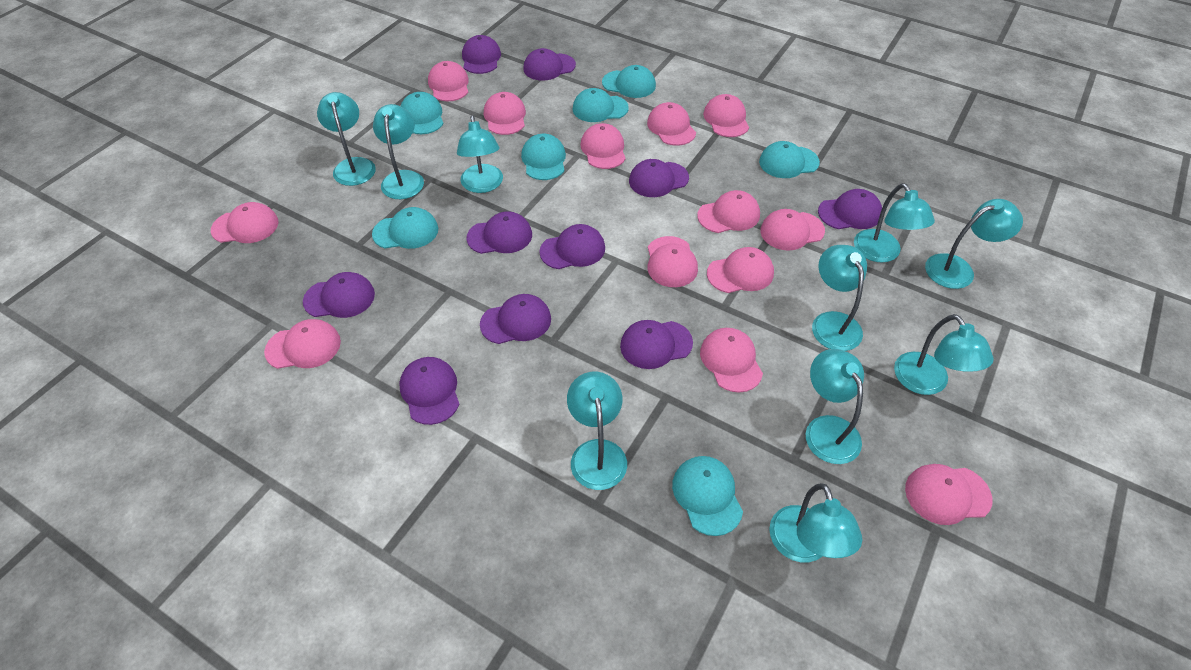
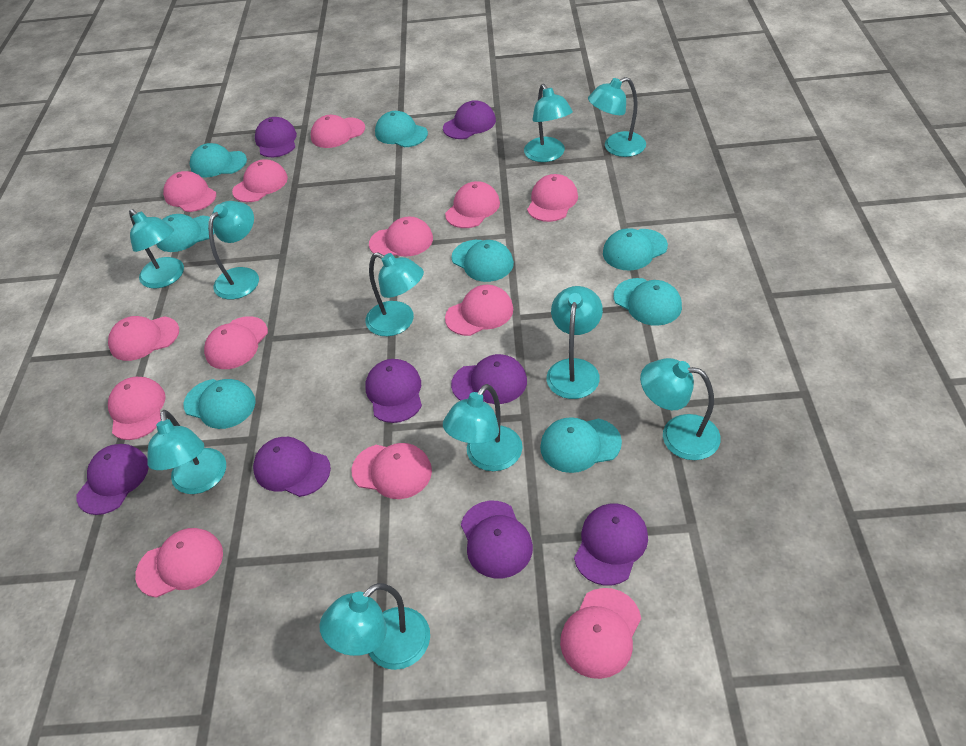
purple cap: [303,272,375,318] [399,357,460,425] [462,35,501,74] [466,211,532,254] [480,294,551,344] [523,48,576,81] [539,224,605,269] [620,320,693,369] [629,159,689,197] [818,189,882,229] = 10 -> [76,444,149,515] [253,437,331,497] [255,117,297,157] [365,359,422,423] [443,100,496,139] [451,354,527,404] [461,501,533,578] [574,504,648,585] = 8
turquoise cap: [372,207,438,249] [401,92,444,134] [521,134,566,180] [573,88,629,122] [602,65,656,98] [672,456,743,536] [759,141,820,178] = 7 -> [156,214,215,252] [183,379,256,429] [190,143,247,177] [375,111,428,147] [452,240,514,282] [540,417,622,473] [603,228,668,271] [614,278,682,326] = 8

